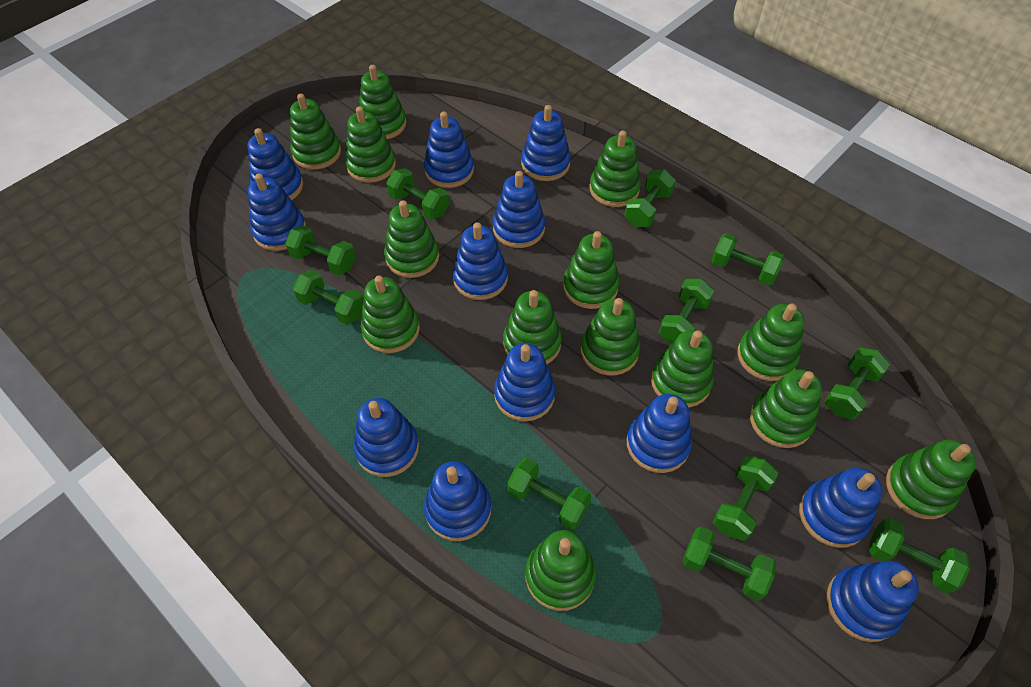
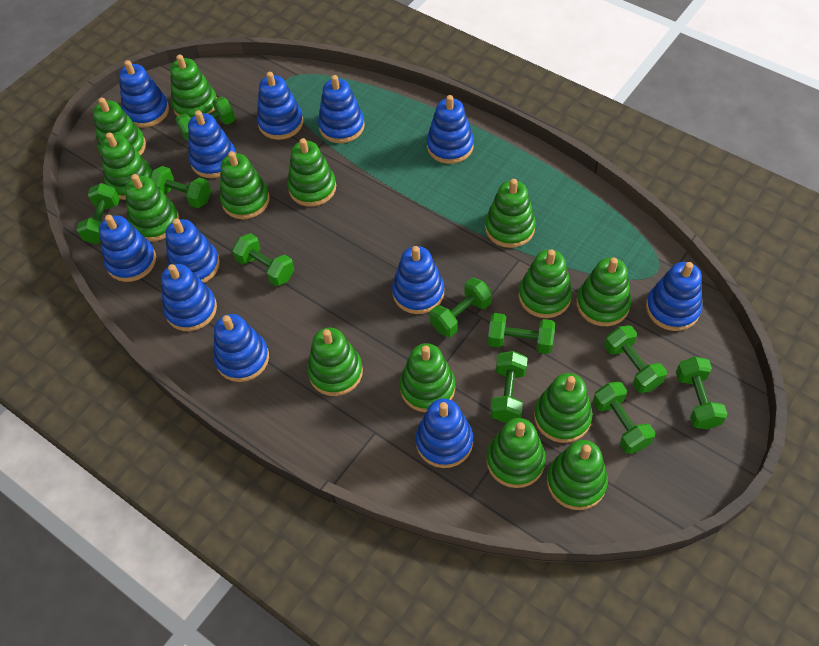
green dumbbell: [285,225,356,275] [293,269,364,325] [386,168,449,219] [507,458,591,530] [624,169,676,227] [659,279,714,344] [682,526,777,601] [711,233,785,286] [712,455,778,541] [824,348,890,420] [869,518,970,593] = 11 -> [76,183,120,244] [150,166,211,208] [175,97,235,141] [232,233,294,286] [430,278,492,337] [488,313,555,354] [490,351,528,423] [593,382,655,454] [604,325,667,393] [676,357,728,429] = 10

